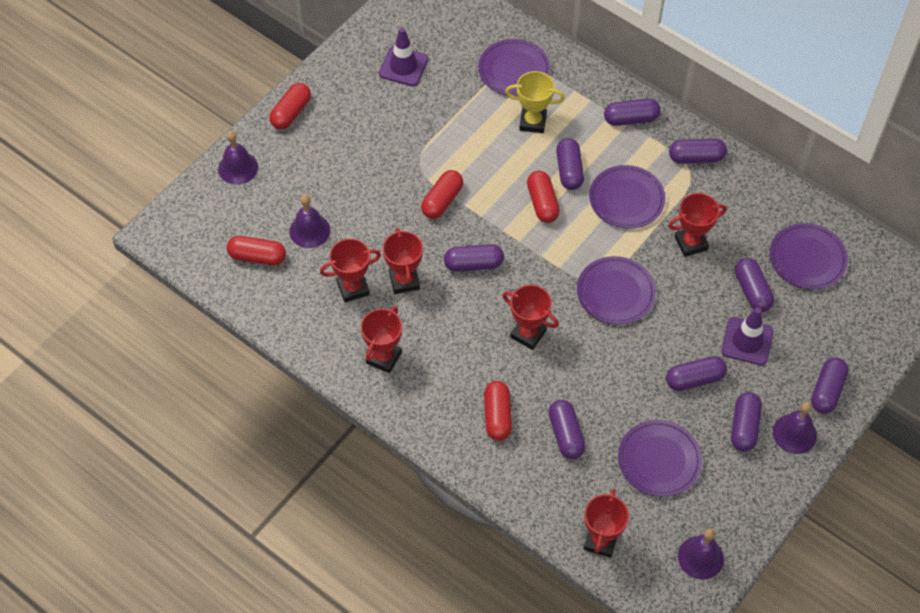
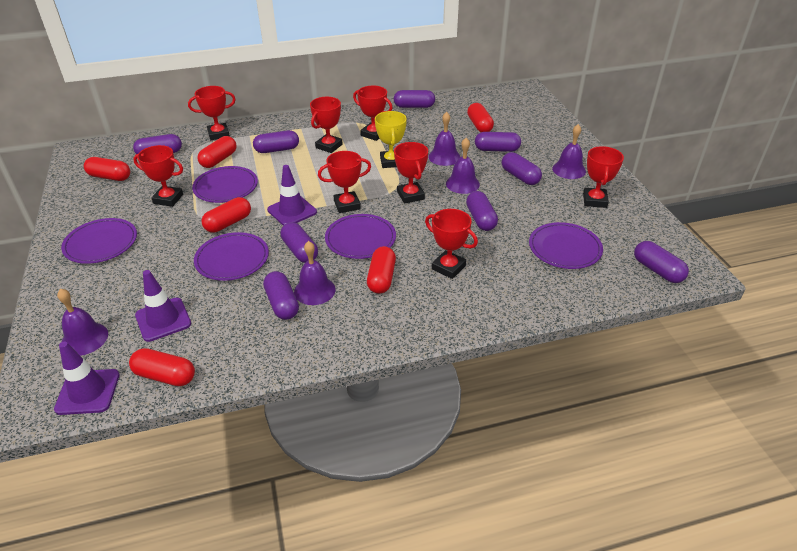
purple bell: [218,131,258,185] [289,195,330,248] [678,528,724,580] [773,402,817,454] = 4 -> [57,289,108,356] [294,241,335,305] [428,112,460,166] [446,138,480,194] [552,124,586,179] = 5
purple traffic cone: [379,27,428,86] [721,307,774,365] = 2 -> [54,341,120,415] [135,270,191,342] [267,165,317,226] = 3
red capsule: [227,236,286,266] [269,83,311,129] [421,170,463,219] [484,381,512,441] [527,171,560,223] = 5 -> [84,157,130,181] [129,348,195,386] [197,136,237,168] [201,197,251,233] [367,246,396,294] [467,103,494,132] = 6
red trophy: [320,238,381,303] [361,306,402,373] [383,228,423,294] [503,285,559,350] [584,489,629,558] [668,193,727,257] = 6 -> [133,145,183,207] [188,86,236,140] [310,97,343,153] [318,151,371,213] [353,86,393,141] [394,142,428,204] [425,209,478,279] [583,146,624,208] = 8

